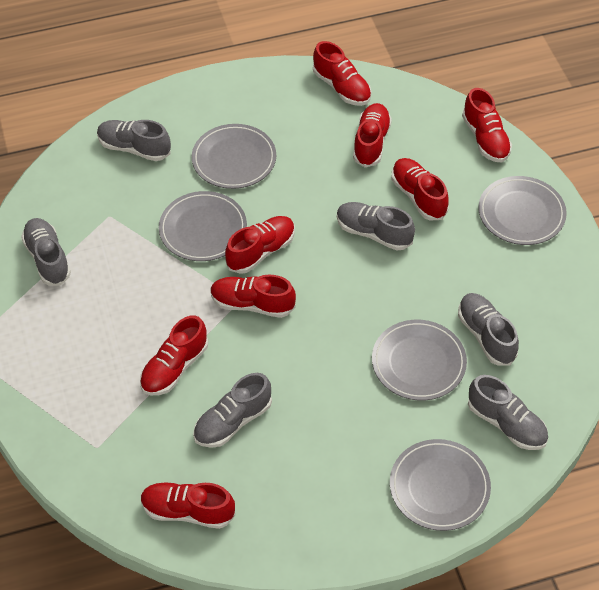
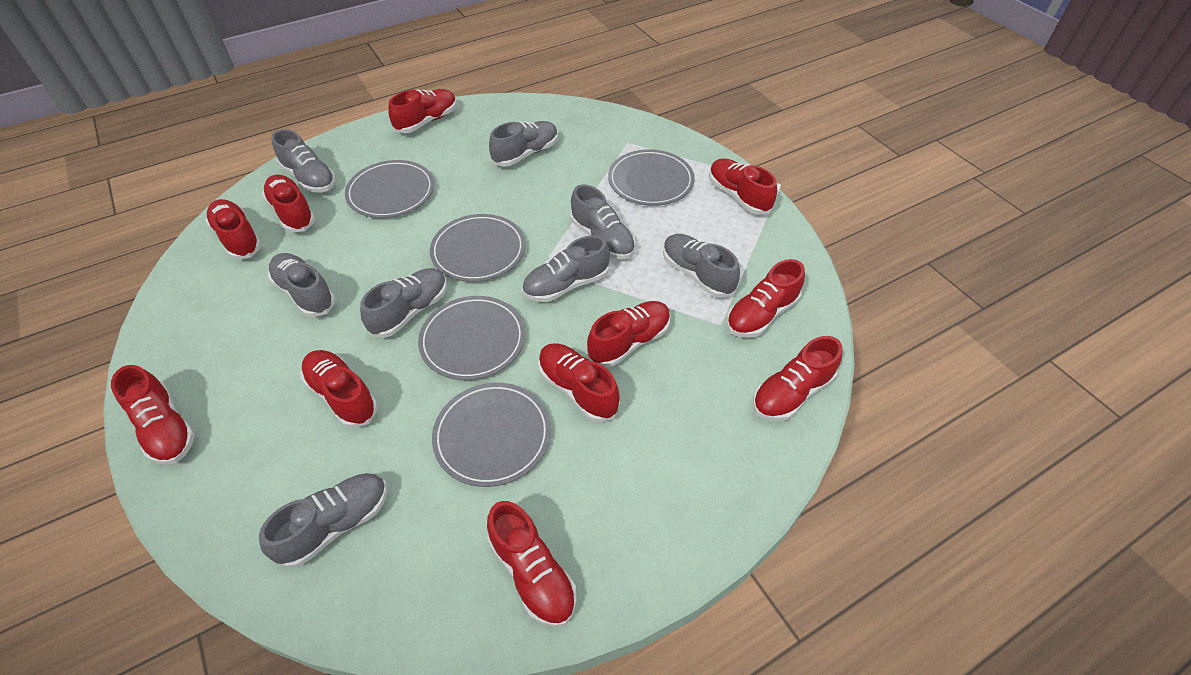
grey shoe: [21,218,71,286] [97,120,171,161] [193,373,272,448] [337,202,415,250] [458,293,519,366] [468,375,548,450] = 6 -> [259,473,388,568] [268,253,335,317] [271,129,336,192] [360,268,447,338] [489,121,558,167] [522,235,610,302] [570,184,636,259] [663,234,740,298] = 8
red shoe: [140,315,208,395] [141,482,235,529] [210,274,296,318] [225,216,295,274] [313,41,371,106] [353,103,392,167] [392,158,449,220] [462,88,512,162] = 8 -> [111,365,195,465] [205,199,262,259] [262,174,315,232] [301,350,378,428] [388,89,457,133] [487,501,577,627] [538,343,620,422] [587,301,671,367] [709,158,777,215] [726,259,805,338] [753,336,843,421] = 11

